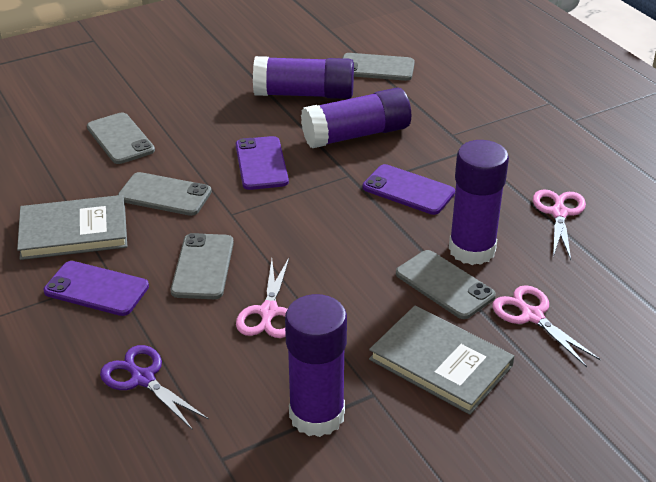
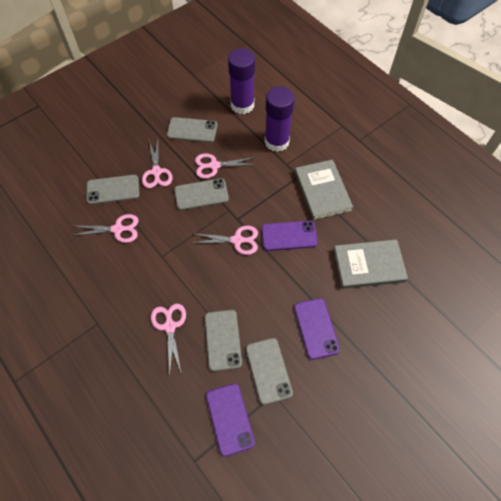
pink scissors: [236,258,289,338] [492,285,601,367] [533,189,586,260] = 3 -> [72,214,139,243] [142,140,173,188] [151,304,186,375] [192,226,258,255] [195,153,257,179] = 5
purple glue stick: [253,56,354,99] [285,294,347,437] [301,88,411,148] [449,140,509,265] = 4 -> [228,48,255,114] [265,87,295,152] = 2
purple scissors: [100,345,209,430] = 1 -> none = 0

